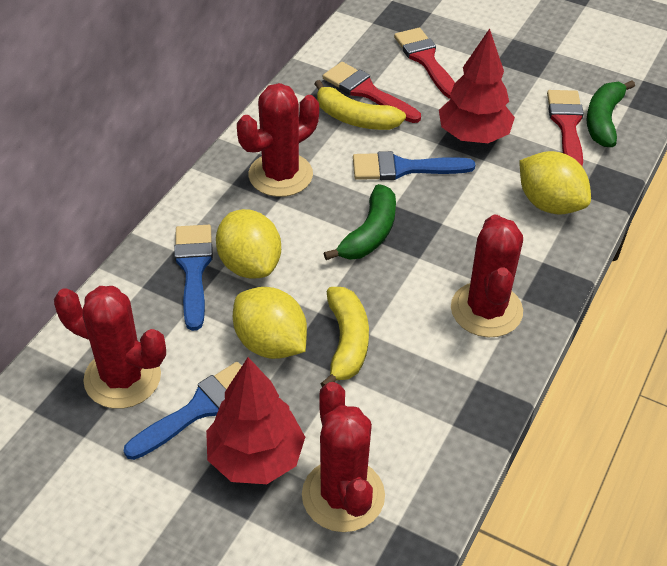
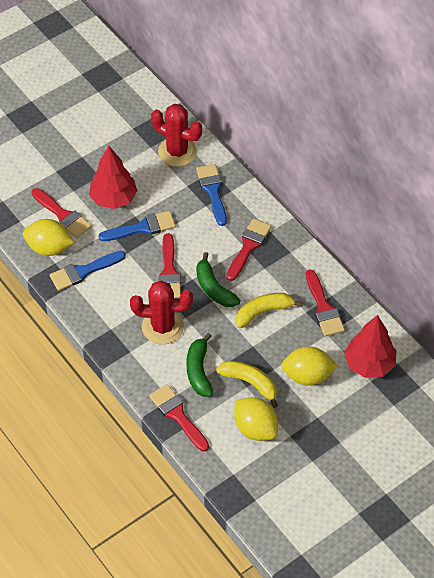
red brush: [323,62,421,123] [394,28,455,99] [547,90,584,166] = 3 -> [31,188,92,238] [149,384,209,451] [158,233,181,298] [226,218,271,281] [306,269,345,336] = 5
red cactus: [54,286,166,409] [237,83,319,197] [302,382,385,532] [451,215,523,337] = 4 -> [130,281,193,344] [151,104,202,167] = 2

